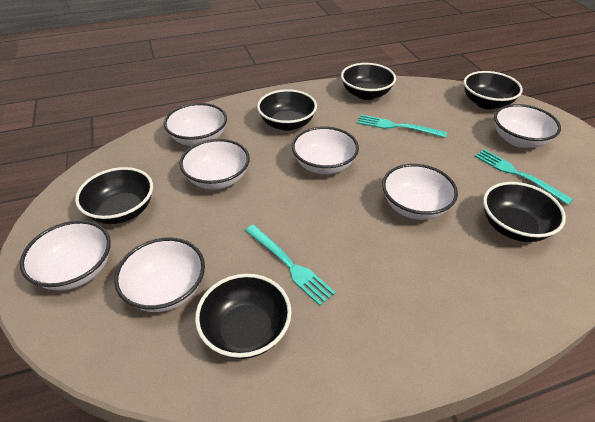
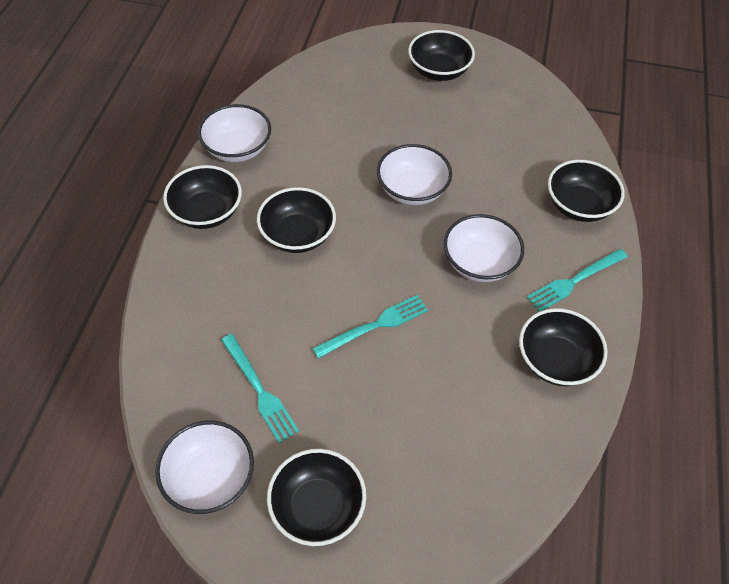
white bowl: [20,220,111,290] [114,238,205,312] [164,103,227,146] [180,139,250,189] [292,126,359,174] [382,164,458,220] [494,104,561,148] = 7 -> [155,421,254,514] [198,104,271,162] [377,144,452,205] [444,214,524,282] = 4

